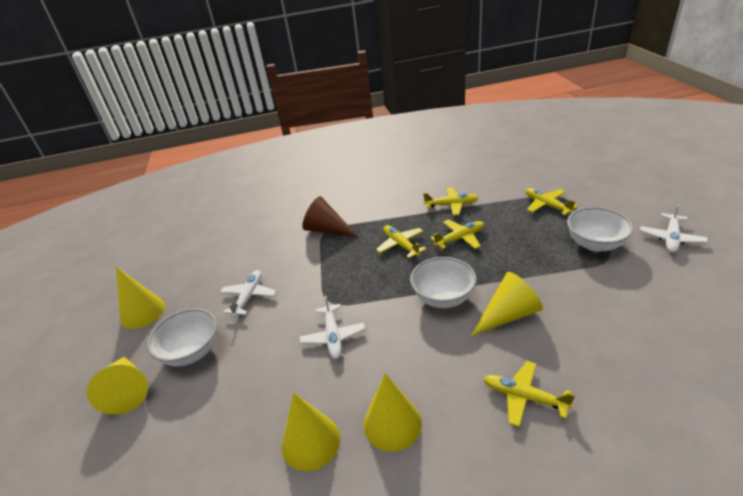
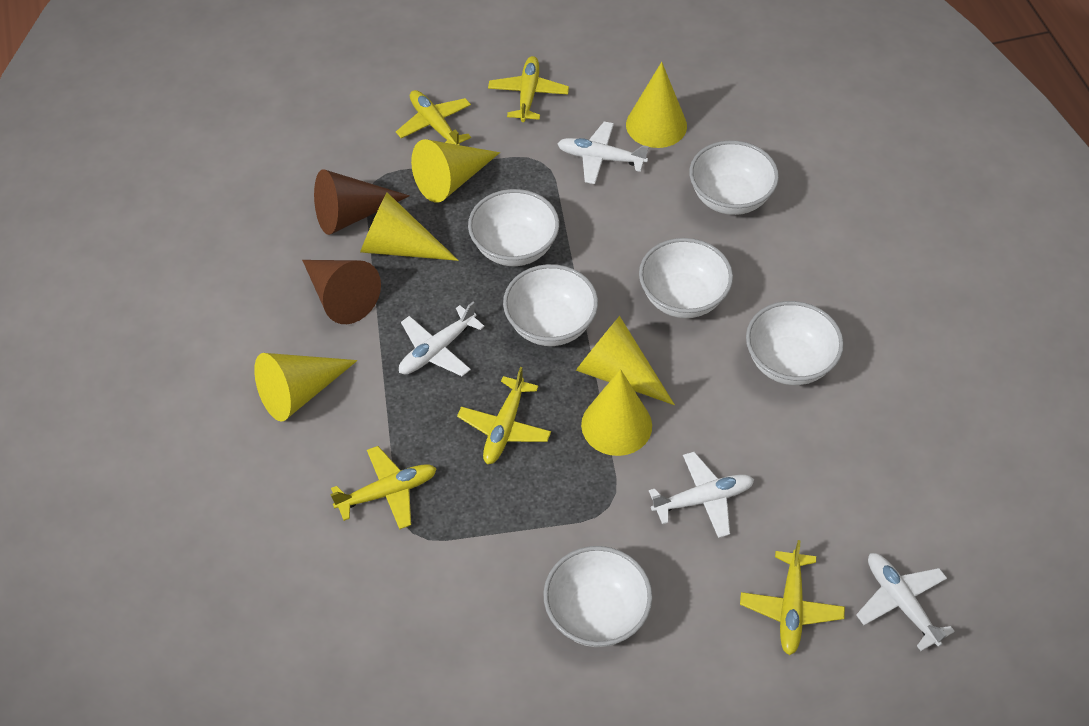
brown cone: [302,196,358,237] = 1 -> [302,260,381,324] [314,169,410,235] = 2
white bowl: [147,308,217,366] [410,257,477,308] [567,207,633,252] = 3 -> [468,189,559,266] [503,264,598,346] [544,546,653,647] [639,238,733,318] [689,140,779,215] [746,301,844,385] = 6
white plane: [221,270,276,317] [300,296,365,359] [640,204,708,253] = 3 -> [399,301,485,376] [557,121,649,184] [649,452,754,538] [856,553,955,651] = 4
yellow cone: [87,356,148,415] [116,267,165,329] [282,392,340,471] [364,373,422,452] [471,272,543,336] = 5 -> [254,353,358,422] [360,193,458,261] [411,139,500,203] [576,316,675,405] [581,369,652,456] [626,62,687,148] = 6

